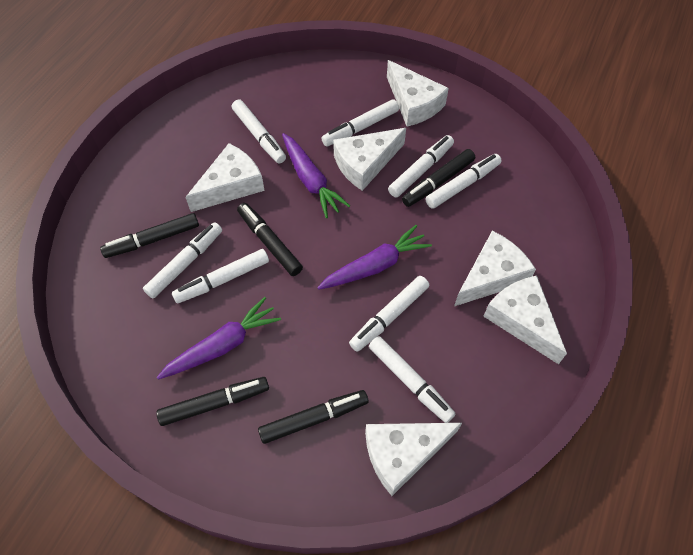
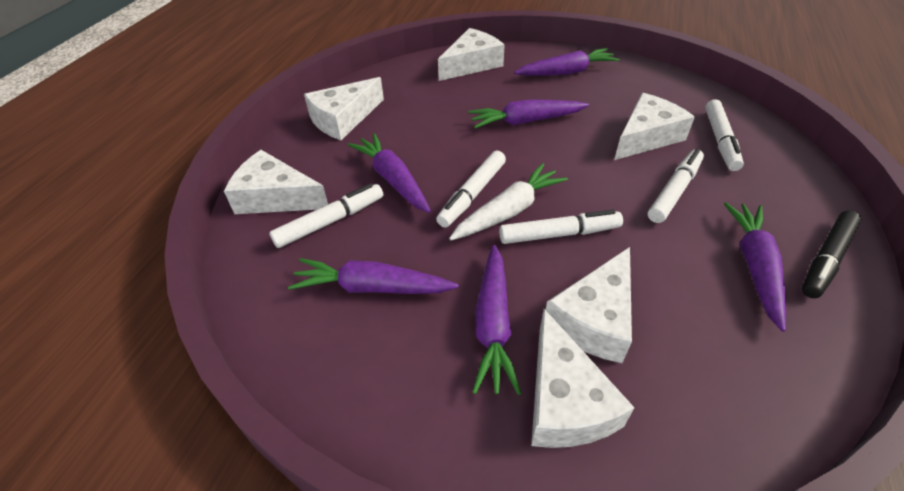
black marker: [100,213,199,258] [156,377,269,426] [237,203,303,276] [258,390,369,444] [402,149,475,207] = 5 -> [802,210,862,298] = 1
purple carrot: [157,297,281,380] [282,133,350,218] [317,225,432,290] = 3 -> [288,258,459,294] [348,133,431,213] [468,100,589,129] [472,245,521,395] [514,48,620,76] [724,202,786,332] = 6
white carrot: none = 0 -> [449,163,568,240] = 1
white marker: [143,222,222,298] [172,249,269,303] [232,99,286,164] [321,99,399,147] [349,276,429,352] [369,336,456,423] [388,135,454,198] [425,154,502,209] = 8 -> [269,183,384,248] [436,151,506,228] [499,209,623,244] [648,149,704,223] [705,99,744,171] = 5

